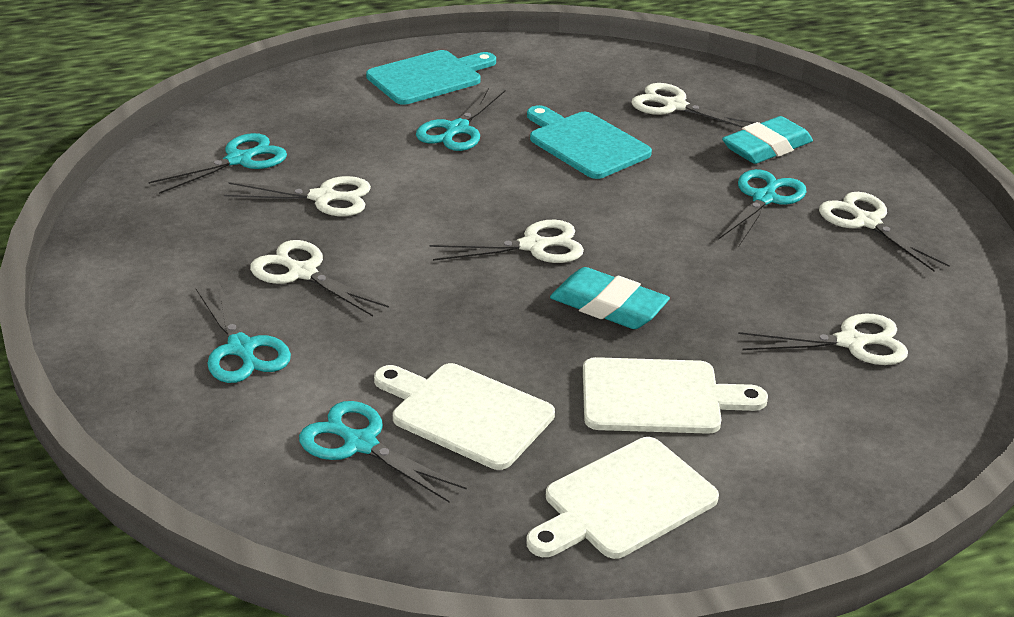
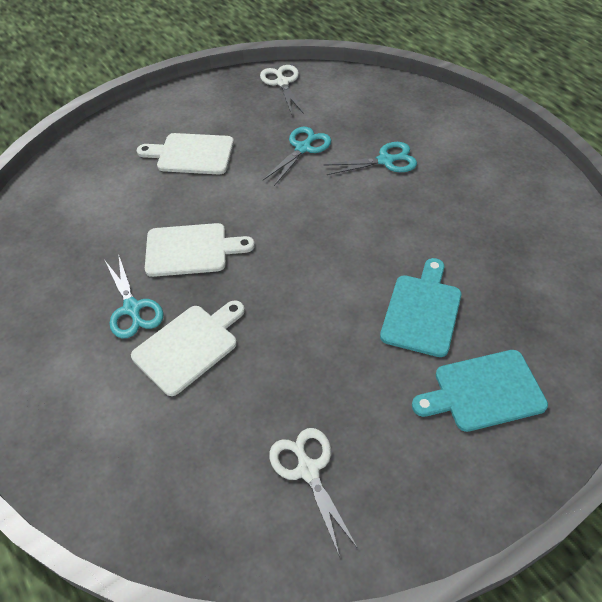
turquoise eraser: [550,267,670,329] [722,116,813,164] = 2 -> none = 0
turquoise scissors: [149,133,287,194] [196,282,291,383] [299,401,467,503] [416,88,506,151] [718,169,807,246] = 5 -> [105,254,164,339] [263,126,331,186] [323,142,417,175] = 3
white scissors: [224,176,371,216] [250,240,389,316] [430,220,584,263] [631,83,756,127] [738,314,908,365] [819,192,950,271] = 6 -> [260,65,304,115] [269,428,358,557] = 2

